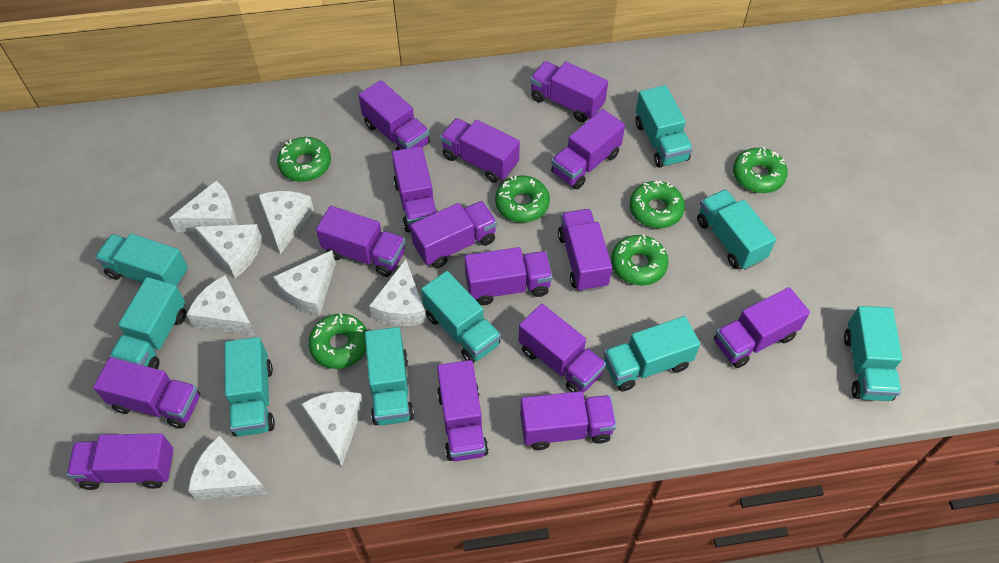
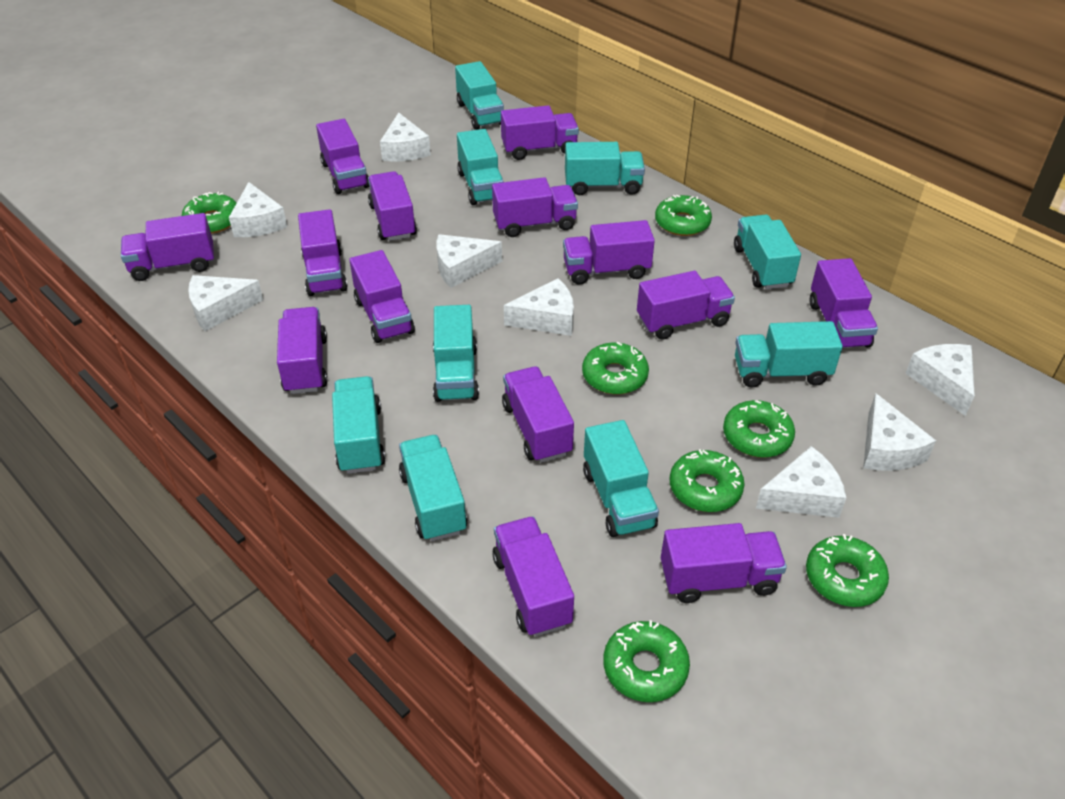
green donut: [277,137,331,182] [308,313,367,369] [495,176,550,223] [611,235,669,285] [629,181,685,228] [733,147,788,193] = 6 -> [182,192,236,234] [582,342,649,394] [603,620,690,702] [655,195,712,236] [670,449,745,512] [723,400,795,458] [806,534,889,607] = 7
purple truck: [67,433,174,490] [93,357,200,429] [316,206,405,277] [358,80,430,150] [392,146,438,232] [410,201,497,268] [437,360,489,461] [440,118,520,183] [464,247,553,305] [518,304,606,392] [520,391,616,450] [530,61,608,122] [551,109,625,189] [558,209,612,292] [714,287,810,368] = 15 -> [121,213,214,281] [277,307,328,394] [298,209,347,296] [316,119,370,194] [349,250,415,343] [368,171,417,241] [492,177,578,237] [492,516,574,637] [501,105,579,160] [502,366,574,463] [563,220,655,284] [637,271,735,340] [661,523,787,603] [809,258,878,348] = 14

